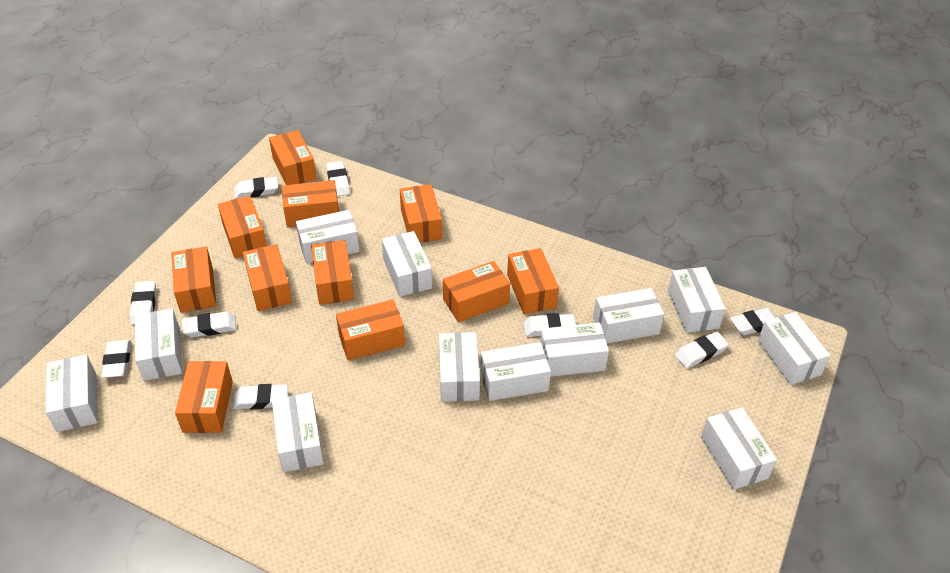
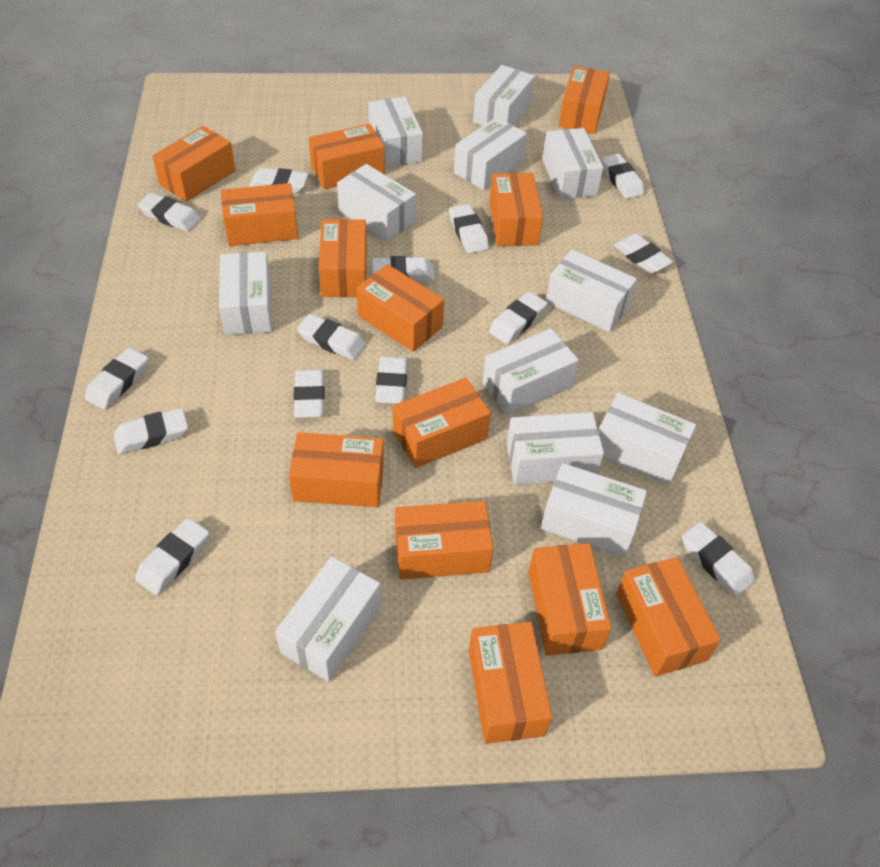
orange box: [171,246,217,313] [175,361,233,433] [218,196,267,259] [243,244,292,311] [269,130,317,185] [282,180,339,227] [311,240,354,305] [336,300,405,360] [400,184,442,243] [443,261,510,322] [507,248,559,314] = 11 -> [152,126,236,202] [221,183,298,246] [289,432,384,507] [309,124,385,189] [319,219,367,297] [356,264,444,352] [393,378,491,468] [395,501,493,580] [469,622,552,744] [489,173,543,246] [528,543,611,656] [559,66,610,134] [616,557,721,677] = 13
white eraser: [101,340,131,378] [129,281,156,325] [182,312,236,337] [233,384,288,409] [234,177,278,199] [326,161,350,197] [524,313,576,336] [675,332,729,368] [730,308,776,335] = 9 -> [85,347,148,409] [114,408,188,454] [135,518,209,595] [138,193,201,232] [249,168,308,194] [293,369,325,418] [297,314,366,360] [372,256,435,282] [375,356,408,404] [449,204,489,254] [489,291,547,344] [601,154,644,199] [614,233,673,274] [682,522,755,597] = 14

